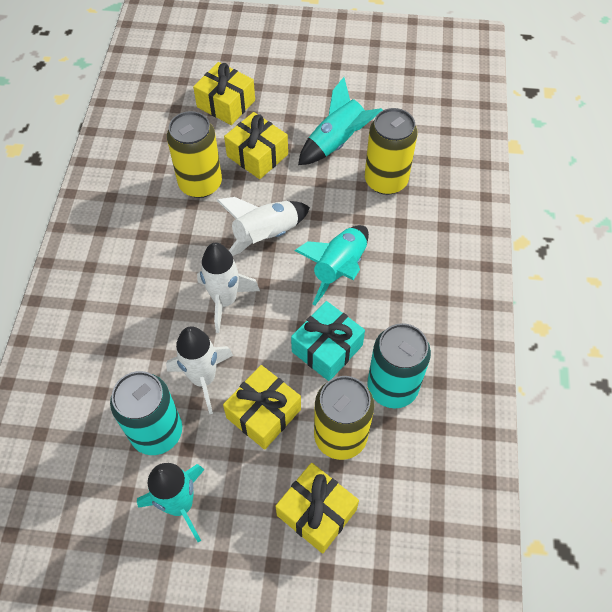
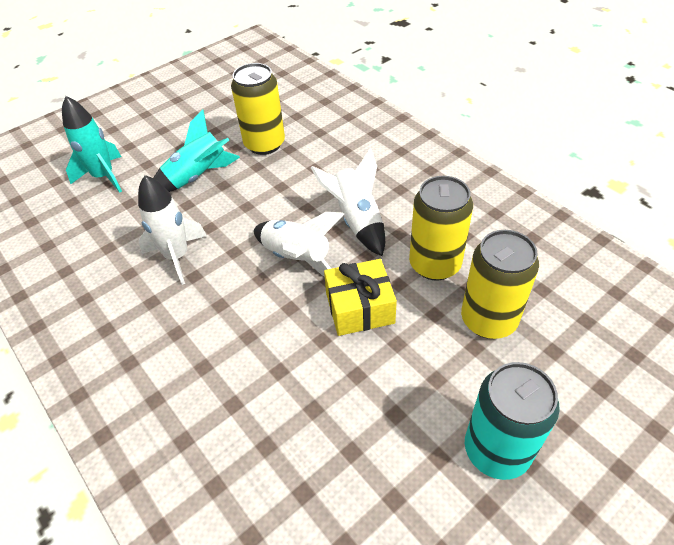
turquoise can: [110,371,182,455] [367,323,431,408] = 2 -> [465,362,560,480] = 1
turquoise gift: [291,301,365,381] = 1 -> none = 0
turquoise rocket: [137,463,204,542] [294,225,369,306] [298,77,383,165] = 3 -> [62,96,122,193] [153,110,240,192] = 2
yellow gift: [193,62,255,125] [223,365,301,450] [224,112,288,179] [276,463,359,554] = 4 -> [324,259,397,336] = 1

